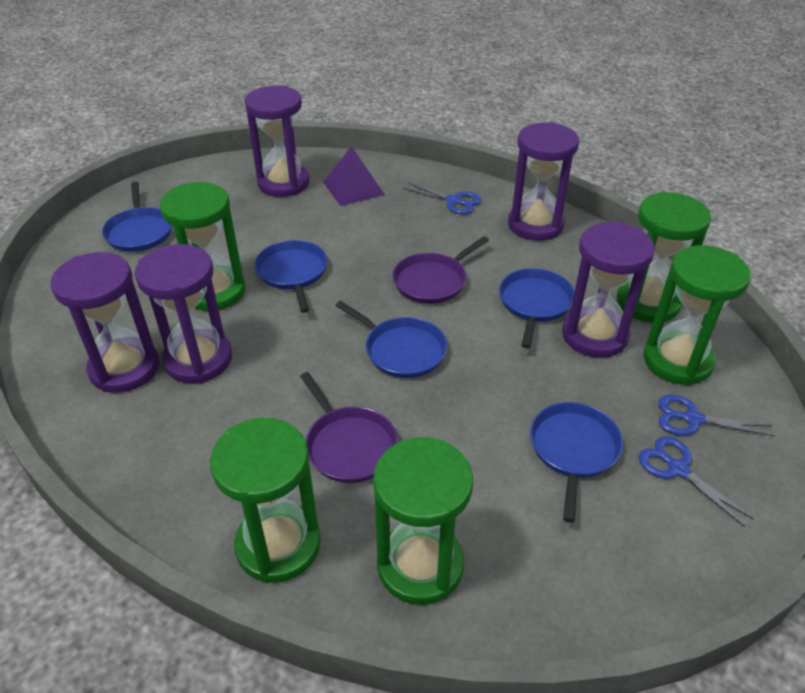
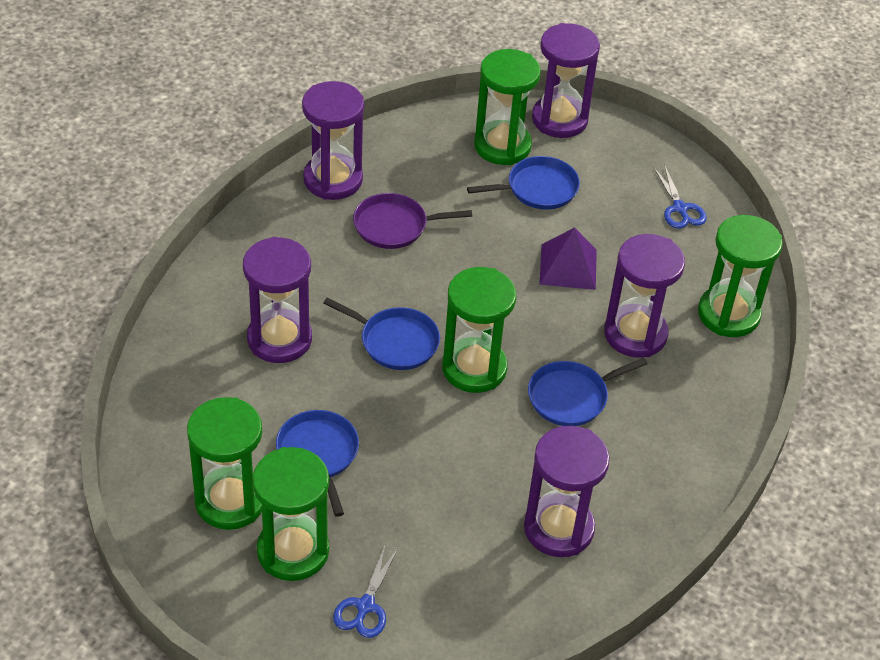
blue pan: [102,181,172,252] [255,240,327,313] [335,301,447,378] [499,268,575,348] [530,402,623,523] = 5 -> [276,410,359,517] [323,297,440,370] [467,156,580,209] [528,358,647,426] = 4
blue scissors: [403,182,481,214] [639,436,754,527] [658,395,775,436] = 3 -> [333,543,399,638] [654,165,707,229] = 2
purple pan: [300,372,398,483] [392,236,489,304] = 2 -> [353,193,472,249] = 1

